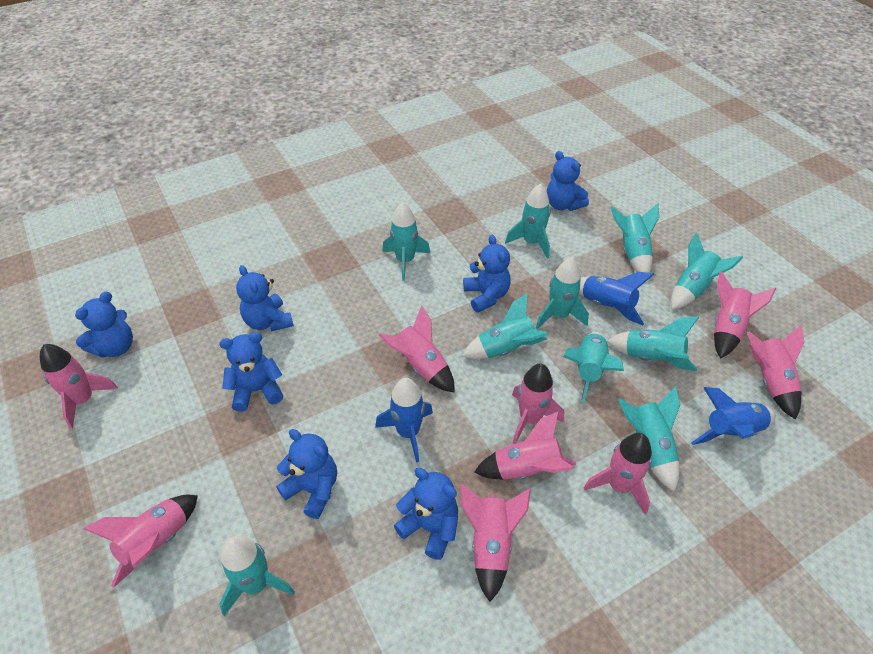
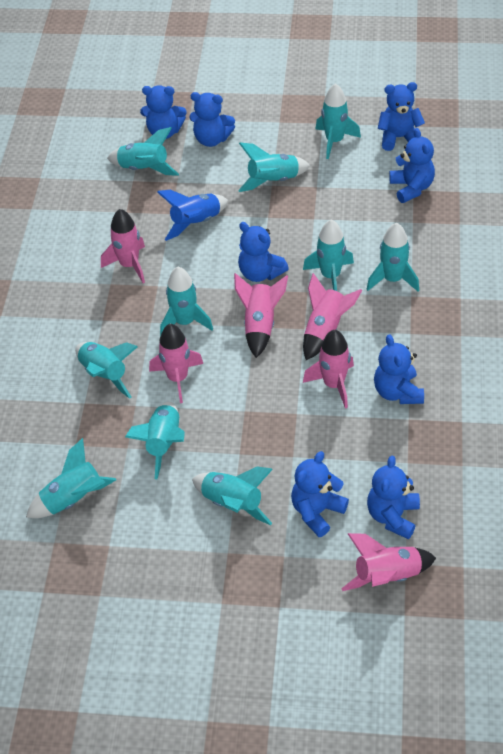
blue rocket: [375,378,433,463] [579,272,654,325] [691,387,776,445] = 3 -> [157,190,228,241] = 1
blue teddy bear: [75,292,133,358] [219,332,283,412] [236,265,293,331] [276,429,337,519] [394,468,458,560] [463,235,511,313] [547,151,589,211] = 7 -> [140,85,186,139] [189,92,235,147] [238,222,289,282] [291,451,349,537] [367,456,420,539] [374,334,424,404] [378,82,425,151] [389,128,435,203] = 8
pink rocket: [40,344,118,429] [83,495,198,588] [379,305,455,393] [461,484,531,602] [475,411,576,480] [512,363,564,444] [584,433,652,515] [714,271,776,359] [747,325,805,420] = 9 -> [101,209,145,283] [149,324,203,403] [234,273,288,358] [303,273,362,360] [303,330,354,409] [341,533,436,591] = 6

